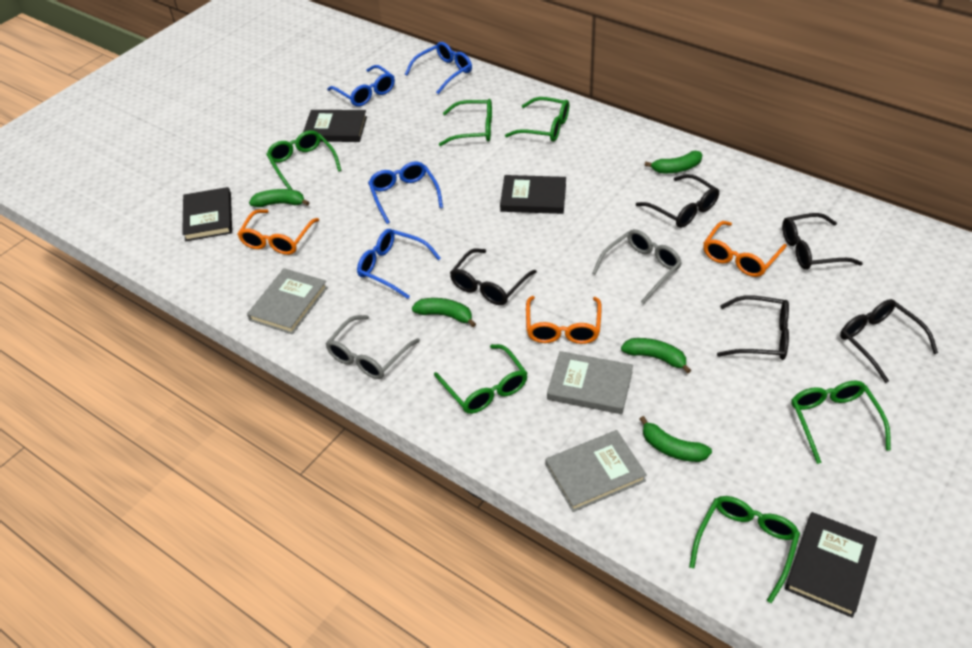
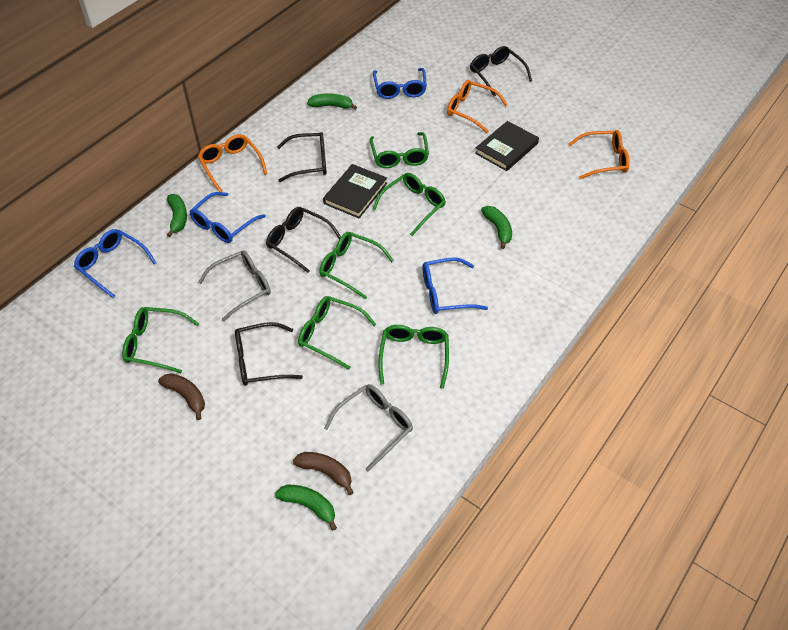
black book: [182,187,232,241] [303,110,367,142] [500,175,566,214] [785,512,877,618] = 4 -> [323,164,387,218] [475,121,539,171] = 2
black glasses: [450,248,537,305] [636,174,719,228] [717,295,789,360] [782,213,863,270] [840,299,938,383] = 5 -> [235,322,303,386] [266,207,341,273] [277,132,327,182] [470,46,532,96] = 4
brown banana: none = 0 -> [158,373,205,420] [293,452,354,495] = 2
green banana: [249,189,310,207] [412,298,476,327] [621,338,691,374] [640,416,712,462] [645,151,702,173] = 5 -> [167,194,187,237] [275,485,337,530] [307,93,357,110] [481,206,512,249] = 4
grey book: [247,268,328,334] [545,430,647,512] [547,351,633,414] = 3 -> none = 0

